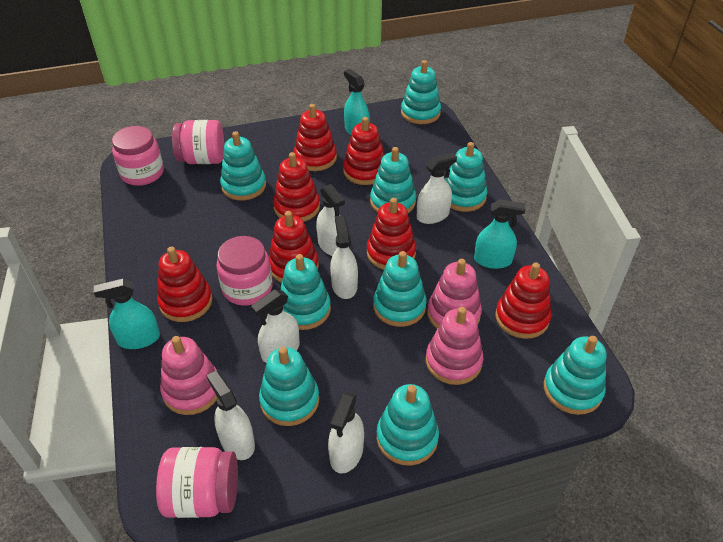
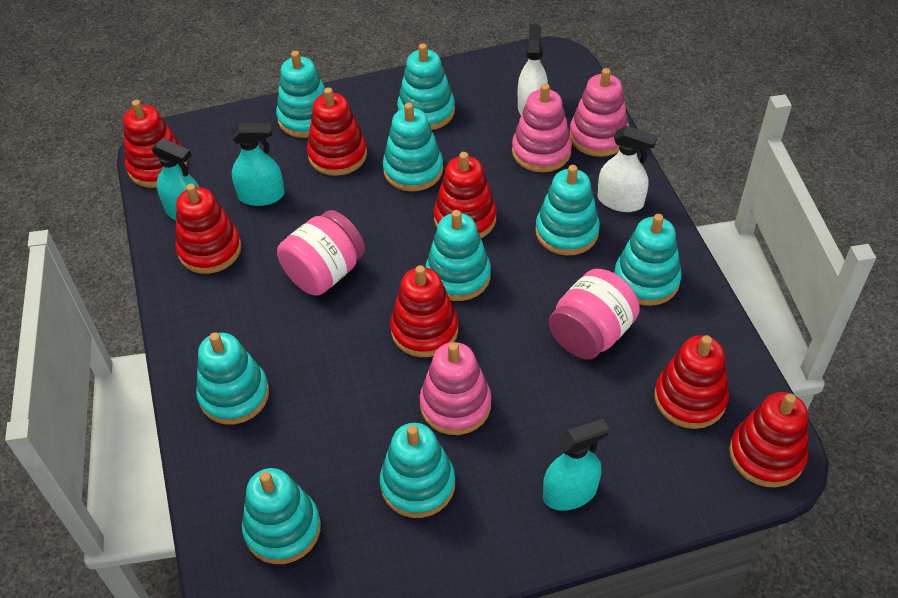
pink jar: [112,126,164,186] [156,447,238,518] [172,120,224,164] [216,236,273,306] = 4 -> [277,210,365,296] [549,269,640,360] = 2
white spray bottle: [206,371,255,460] [251,289,300,363] [316,184,345,256] [328,392,364,473] [330,215,358,299] [417,152,457,224] = 6 -> [518,24,548,115] [598,126,657,212] = 2

